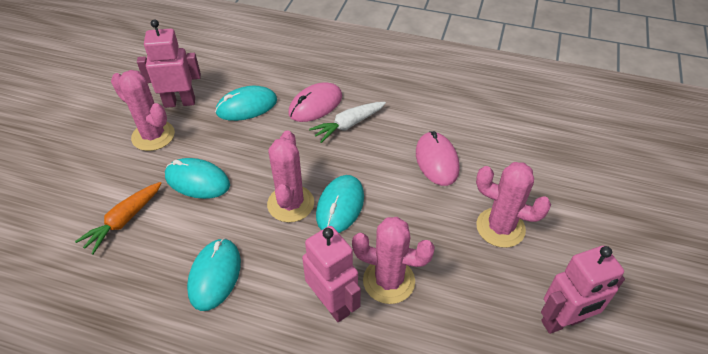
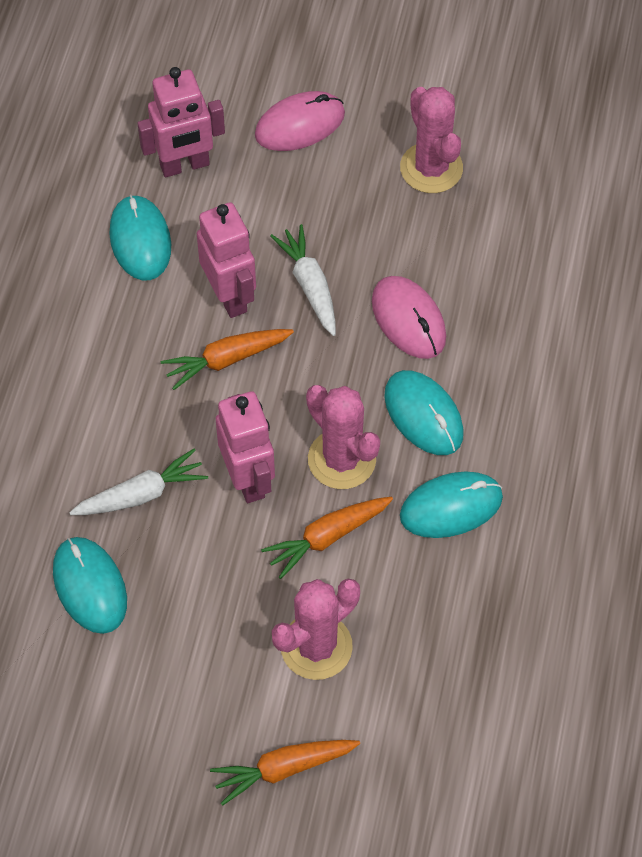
orange carrot: [75,182,162,255] = 1 -> [161,329,294,390] [210,740,360,806] [261,497,393,579] = 3
pink cactus: [111,70,175,151] [267,131,314,222] [352,217,435,304] [476,162,551,248] = 4 -> [272,579,360,680] [306,385,380,489] [400,87,463,193] = 3
white carrot: [309,102,386,143] = 1 -> [69,449,208,515] [270,224,336,336] = 2

